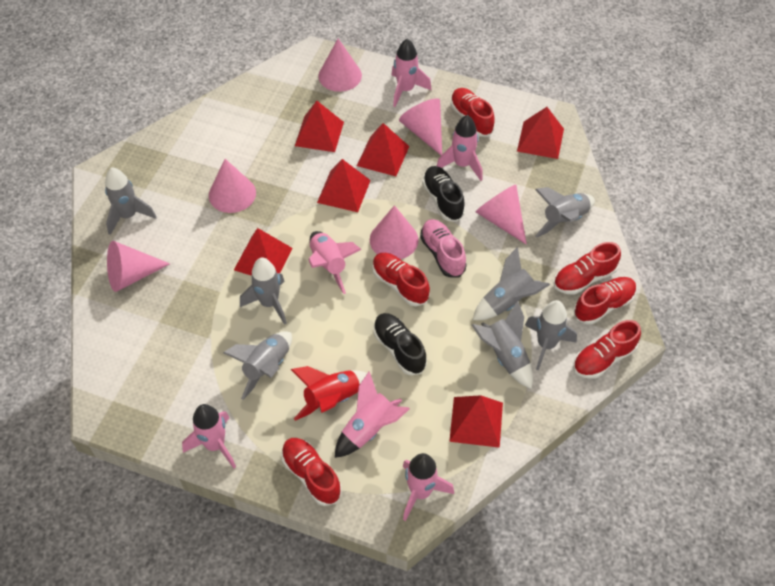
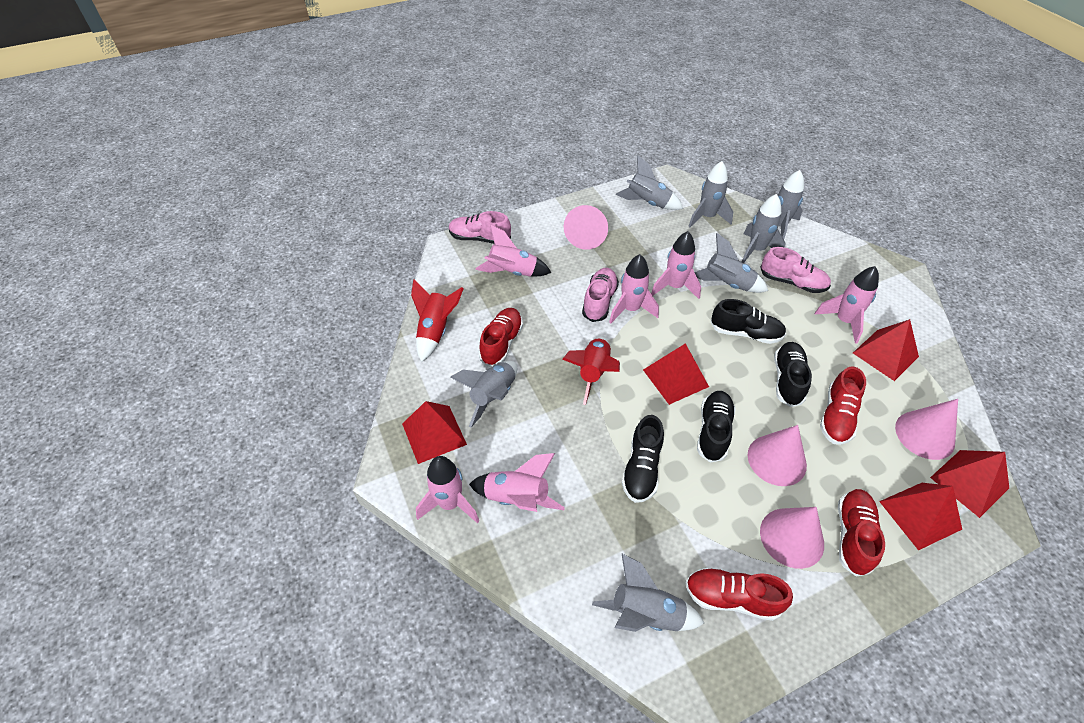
black shoe: [373,313,427,375] [422,166,465,222] = 2 -> [622,415,664,503] [697,391,736,463] [710,299,786,344] [774,342,812,407] = 4
pink cone: [107,241,170,292] [209,159,256,213] [318,39,362,92] [370,205,419,259] [399,98,442,155] [476,185,527,245] = 6 -> [564,205,608,250] [748,425,807,486] [760,507,824,569] [895,399,958,460] = 4
pink shoe: [420,219,467,278] = 1 -> [449,211,511,244] [582,268,619,322] [760,247,831,293] = 3
red pyramid: [234,228,292,276] [295,101,344,152] [317,159,371,212] [357,123,409,176] [449,395,503,448] [517,107,564,159] = 6 -> [402,401,467,464] [643,343,709,405] [853,319,919,381] [879,483,962,550] [930,450,1009,518] = 5
red rocket: [291,366,367,421] = 1 -> [411,279,464,362] [562,337,620,405] = 2
red shoe: [281,438,342,506] [372,253,430,306] [450,88,495,137] [553,242,621,295] [573,320,641,379] [574,277,637,324] = 6 -> [479,308,523,367] [686,568,793,621] [820,366,866,445] [838,489,885,577] = 4

